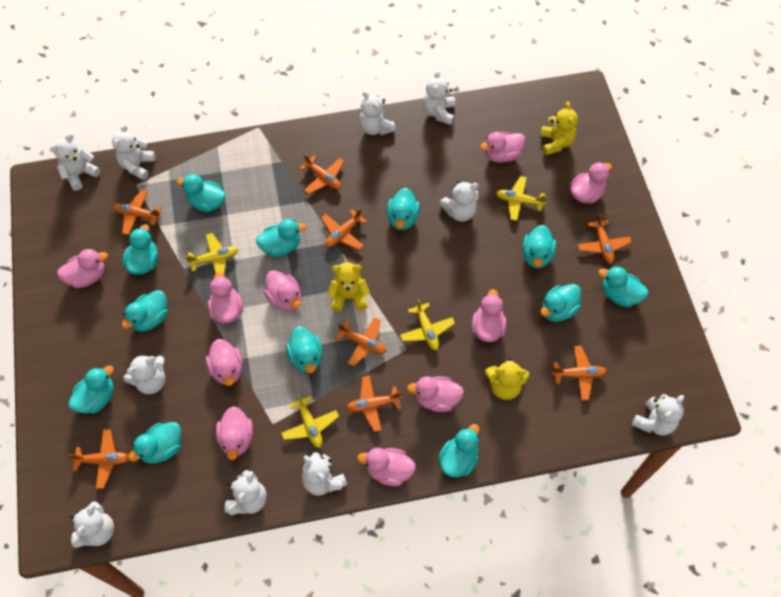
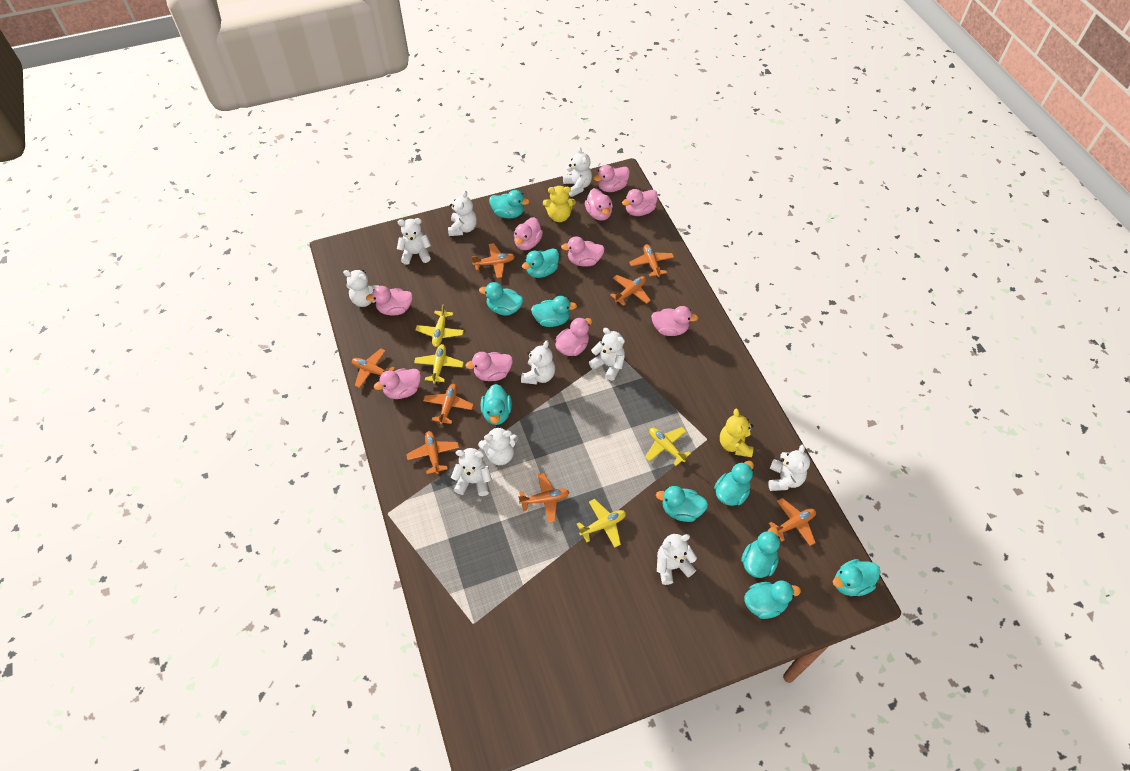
turquoise duck: [68,365,114,414] [122,224,158,275] [122,290,168,332] [128,422,181,464] [176,174,226,212] [256,219,307,257] [286,327,323,373] [387,188,420,230] [438,424,480,477] [522,225,556,268] [540,284,582,322] [598,266,648,307] = 12 -> [479,282,523,316] [481,384,512,425] [489,190,529,219] [522,248,559,278] [531,296,577,327] [656,486,708,522] [714,461,754,506] [741,527,780,578] [744,581,801,619] [833,559,881,596] = 10
yellow teddy bear: [327,262,370,312] [485,358,529,400] [540,102,578,155] = 3 -> [543,186,576,222] [720,409,754,457] = 2

